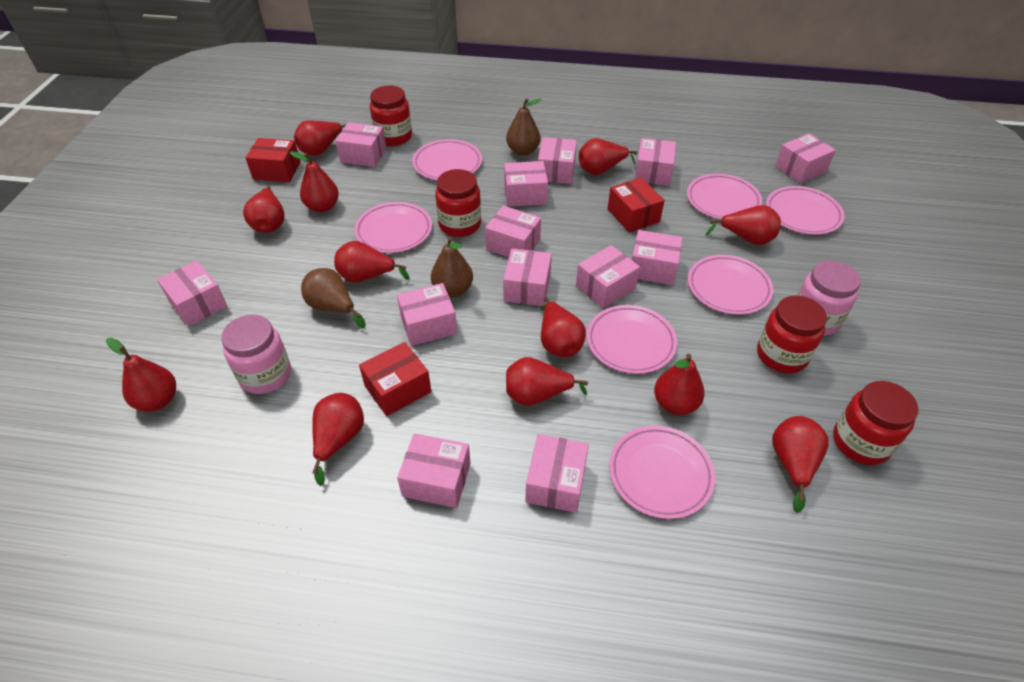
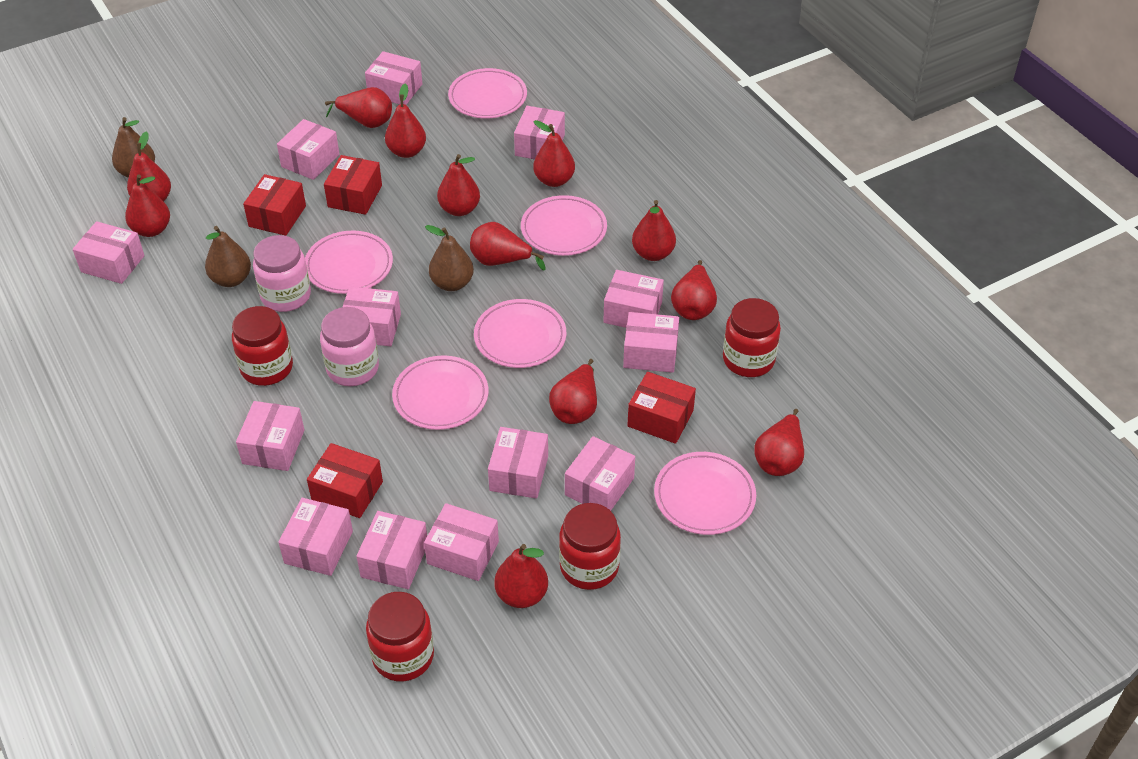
pink plate: [354,202,432,253] [412,139,482,180] [587,305,677,374] [609,426,715,519] [687,174,762,220] [688,255,774,315] [766,186,844,235] = 7 -> [305,230,393,294] [392,356,488,430] [448,68,527,119] [474,299,566,368] [521,195,607,256] [654,452,756,535] = 6
red box: [245,138,301,182] [359,342,431,416] [608,178,665,233] = 3 -> [243,174,306,236] [307,443,383,518] [324,155,382,215] [627,372,696,444] = 4

